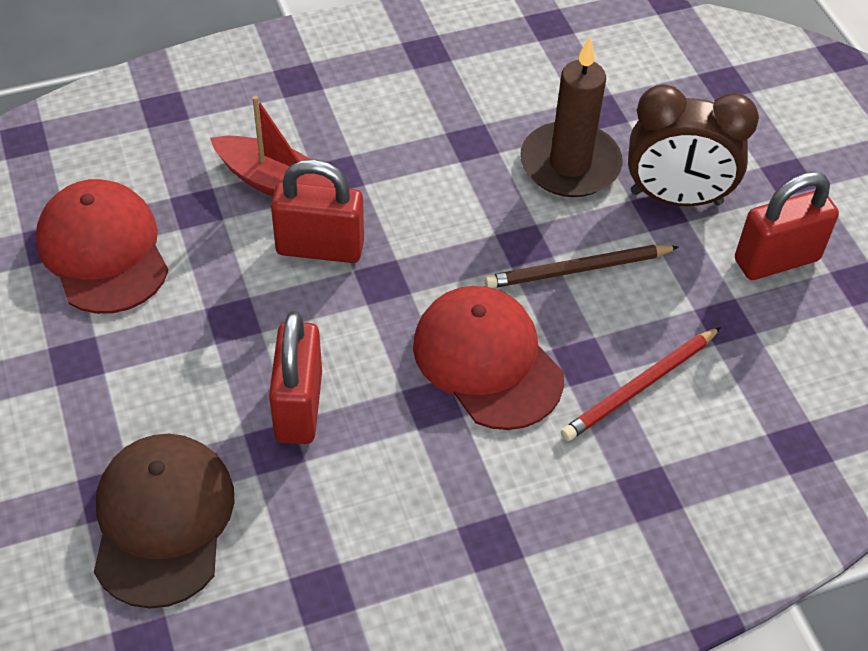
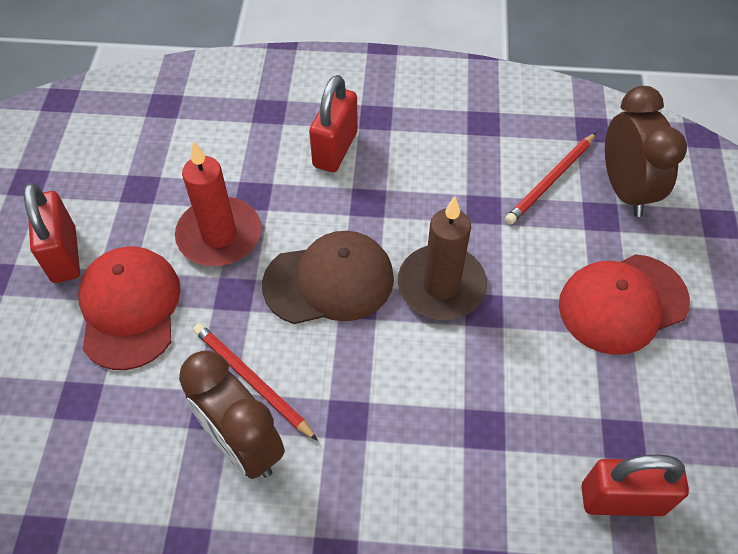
brown clock: [628,84,759,206] = 1 -> [179,350,285,479] [605,86,687,217] = 2
brown pencil: [485,245,679,288] = 1 -> none = 0
red boat: [210,96,334,196] = 1 -> none = 0
red candle: none = 0 -> [175,141,261,266] = 1
red pencil: [561,327,721,441] = 1 -> [193,323,318,441] [505,133,596,224] = 2

